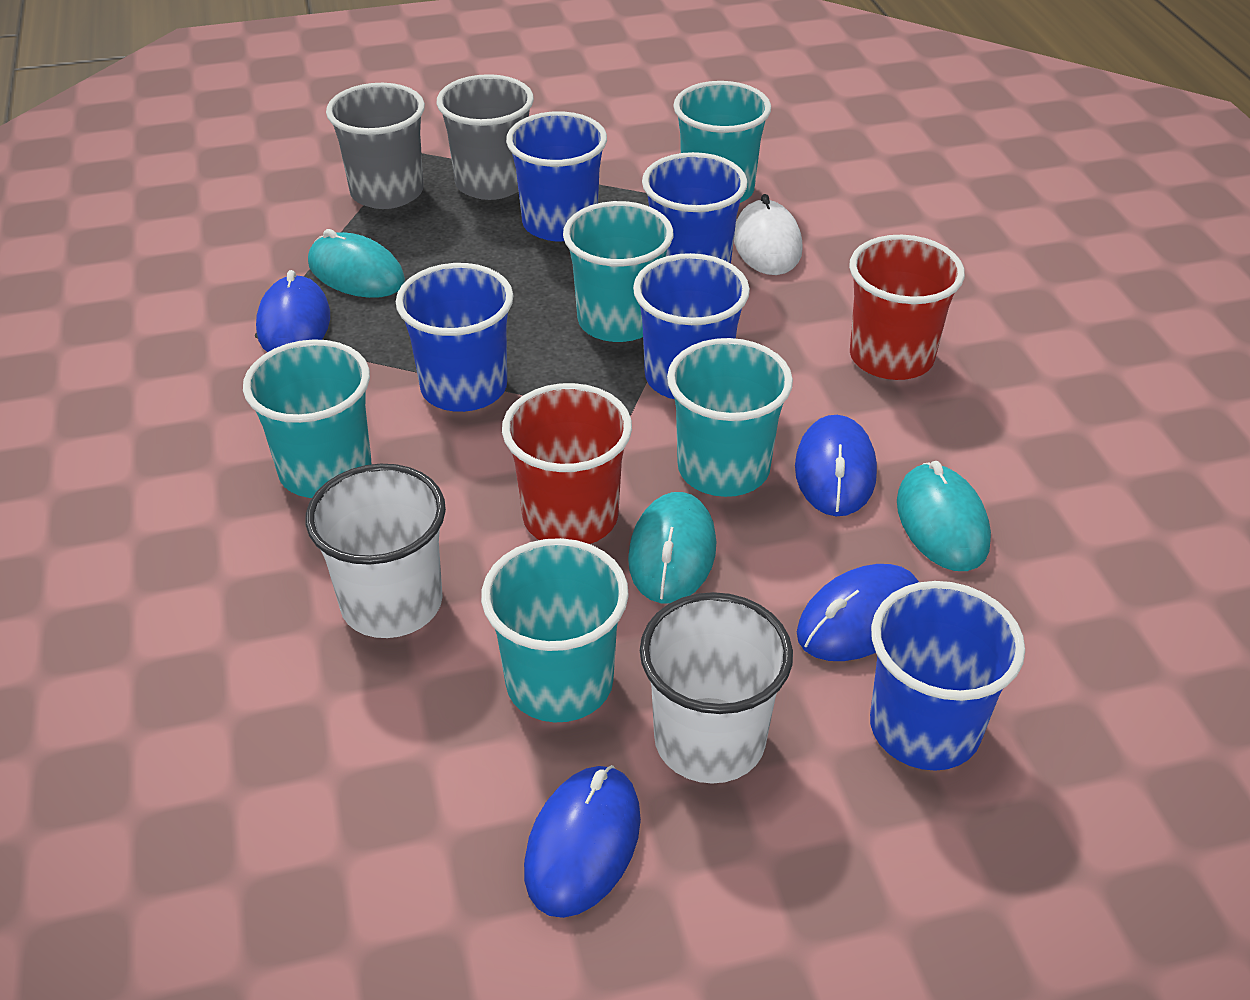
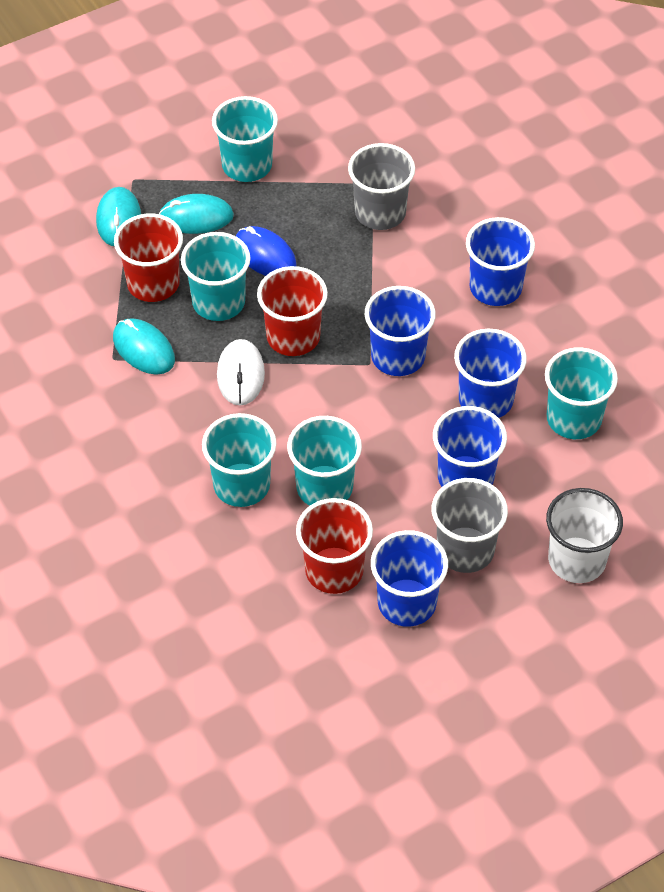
blue mouse: [256,270,330,352] [524,765,641,918] [795,415,877,516] [797,564,919,661] = 4 -> [236,226,297,276] = 1
red cup: [502,383,632,544] [849,235,965,380] = 2 -> [114,213,183,302] [257,266,328,356] [296,498,373,594] = 3
white cup: [306,464,446,638] [640,592,793,784] = 2 -> [546,488,623,583] = 1

